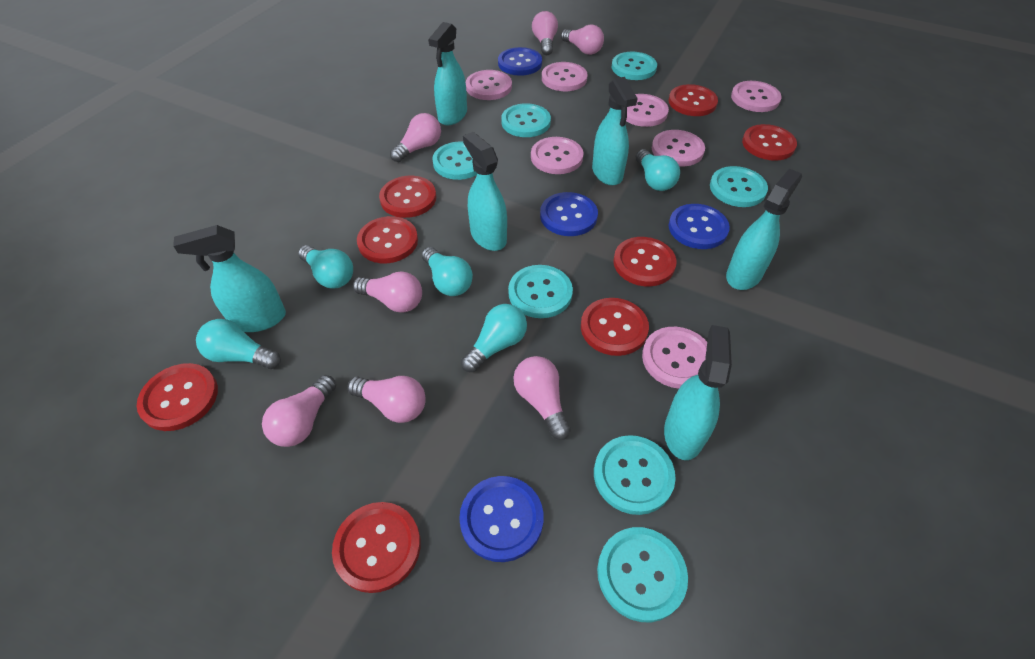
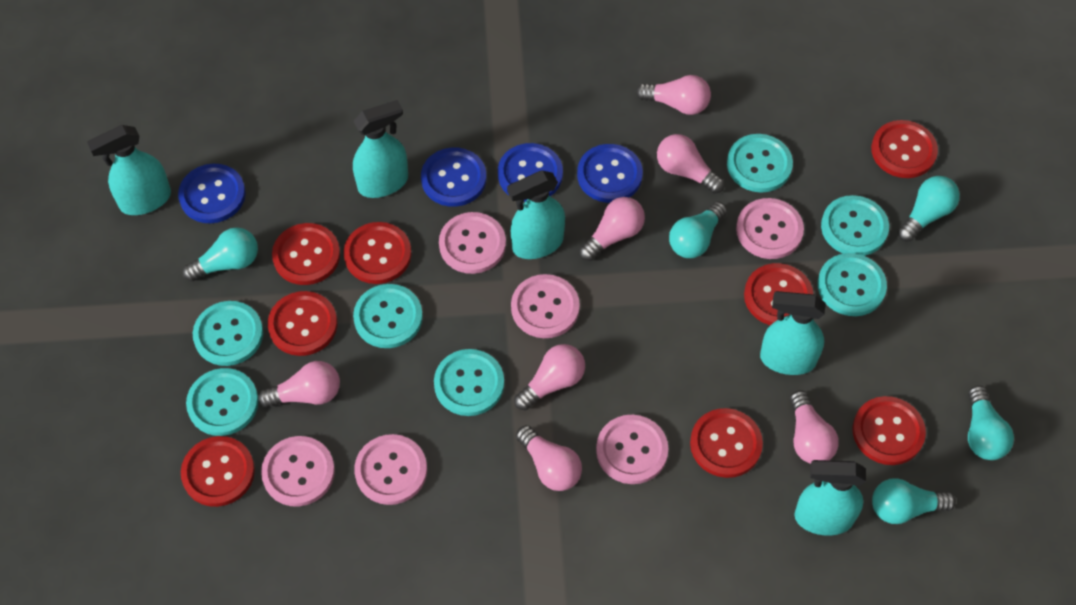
pink button: [466,70,512,100] [531,137,583,174] [542,62,588,91] [626,94,669,127] [642,327,707,389] [652,130,705,166] [731,81,782,112] = 7 -> [261,436,335,507] [354,434,427,505] [439,212,506,274] [511,274,580,338] [596,415,668,484] [736,198,804,259] = 6
turquoise spray bottle: [173,225,286,332] [428,22,467,125] [463,132,507,251] [592,77,638,185] [664,325,732,460] [726,168,802,290] = 6 -> [87,125,171,215] [353,100,408,198] [507,170,565,259] [760,291,825,375] [794,460,866,535] = 5

